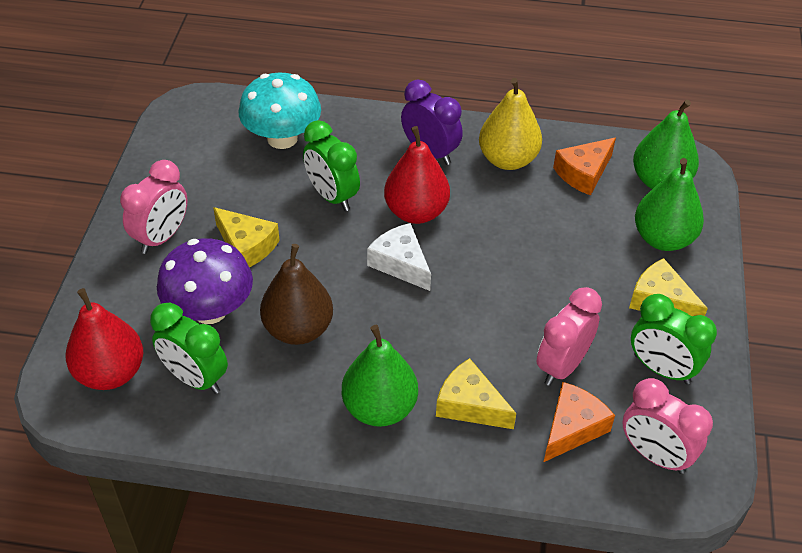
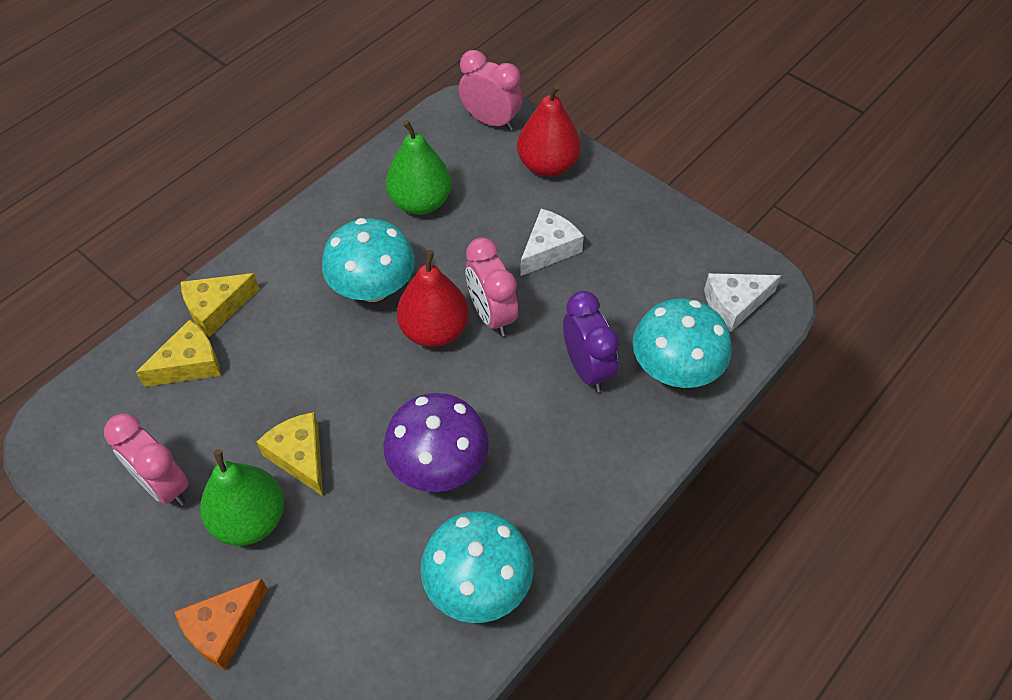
brown pear: [260,244,333,345] = 1 -> none = 0
green clock: [150,303,228,394] [303,120,360,211] [631,294,717,384] = 3 -> none = 0
green pear: [342,325,418,427] [633,100,699,189] [635,158,704,251] = 3 -> [200,449,284,546] [386,120,452,215] = 2
orange cheese: [544,382,615,462] [553,138,616,196] = 2 -> [174,578,268,670] = 1
turquoise mushroom: [238,73,321,149] = 1 -> [322,218,415,302] [421,511,534,623] [633,299,732,388] = 3
white cheese: [367,223,431,291] = 1 -> [520,209,584,276] [704,273,781,332] = 2
yellow pear: [479,78,542,170] = 1 -> none = 0

